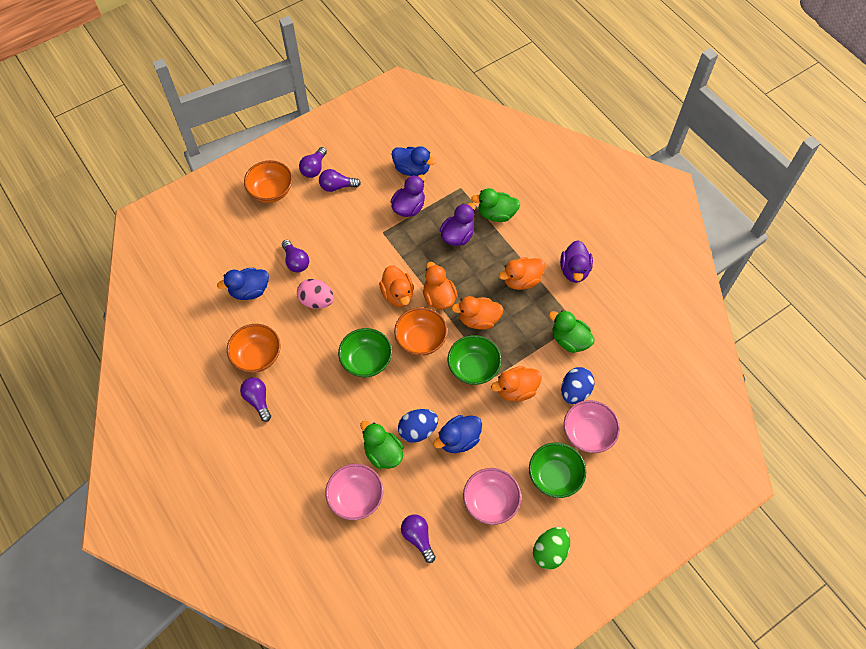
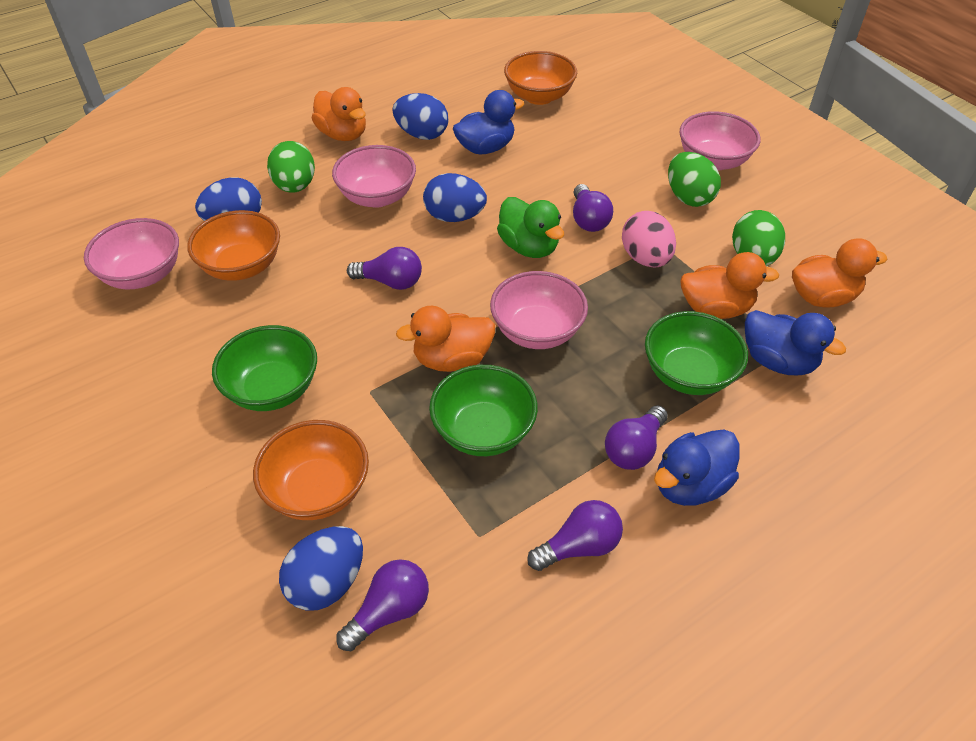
blue egg: [398,409,438,443] [561,367,594,404] = 2 -> [195,177,262,221] [279,526,363,611] [393,93,448,140] [423,173,487,222] = 4
green duck: [360,421,404,469] [471,188,520,222] [549,310,595,353] = 3 -> [497,197,564,258] = 1
green egg: [533,527,570,570] = 1 -> [267,141,315,193] [668,152,721,207] [732,210,785,266] = 3
orange duck: [379,265,414,307] [423,262,458,309] [451,296,503,330] [491,366,542,401] [499,257,545,290] = 5 -> [312,87,366,141] [396,306,495,372] [680,252,779,319] [792,238,887,307] = 4
pink bowl: [325,464,383,520] [463,468,521,525] [564,400,620,453] = 3 -> [84,218,179,289] [332,145,416,208] [490,271,588,349] [679,111,760,171] = 4
purple duck: [391,174,426,217] [440,203,476,246] [560,240,593,283] = 3 -> none = 0

